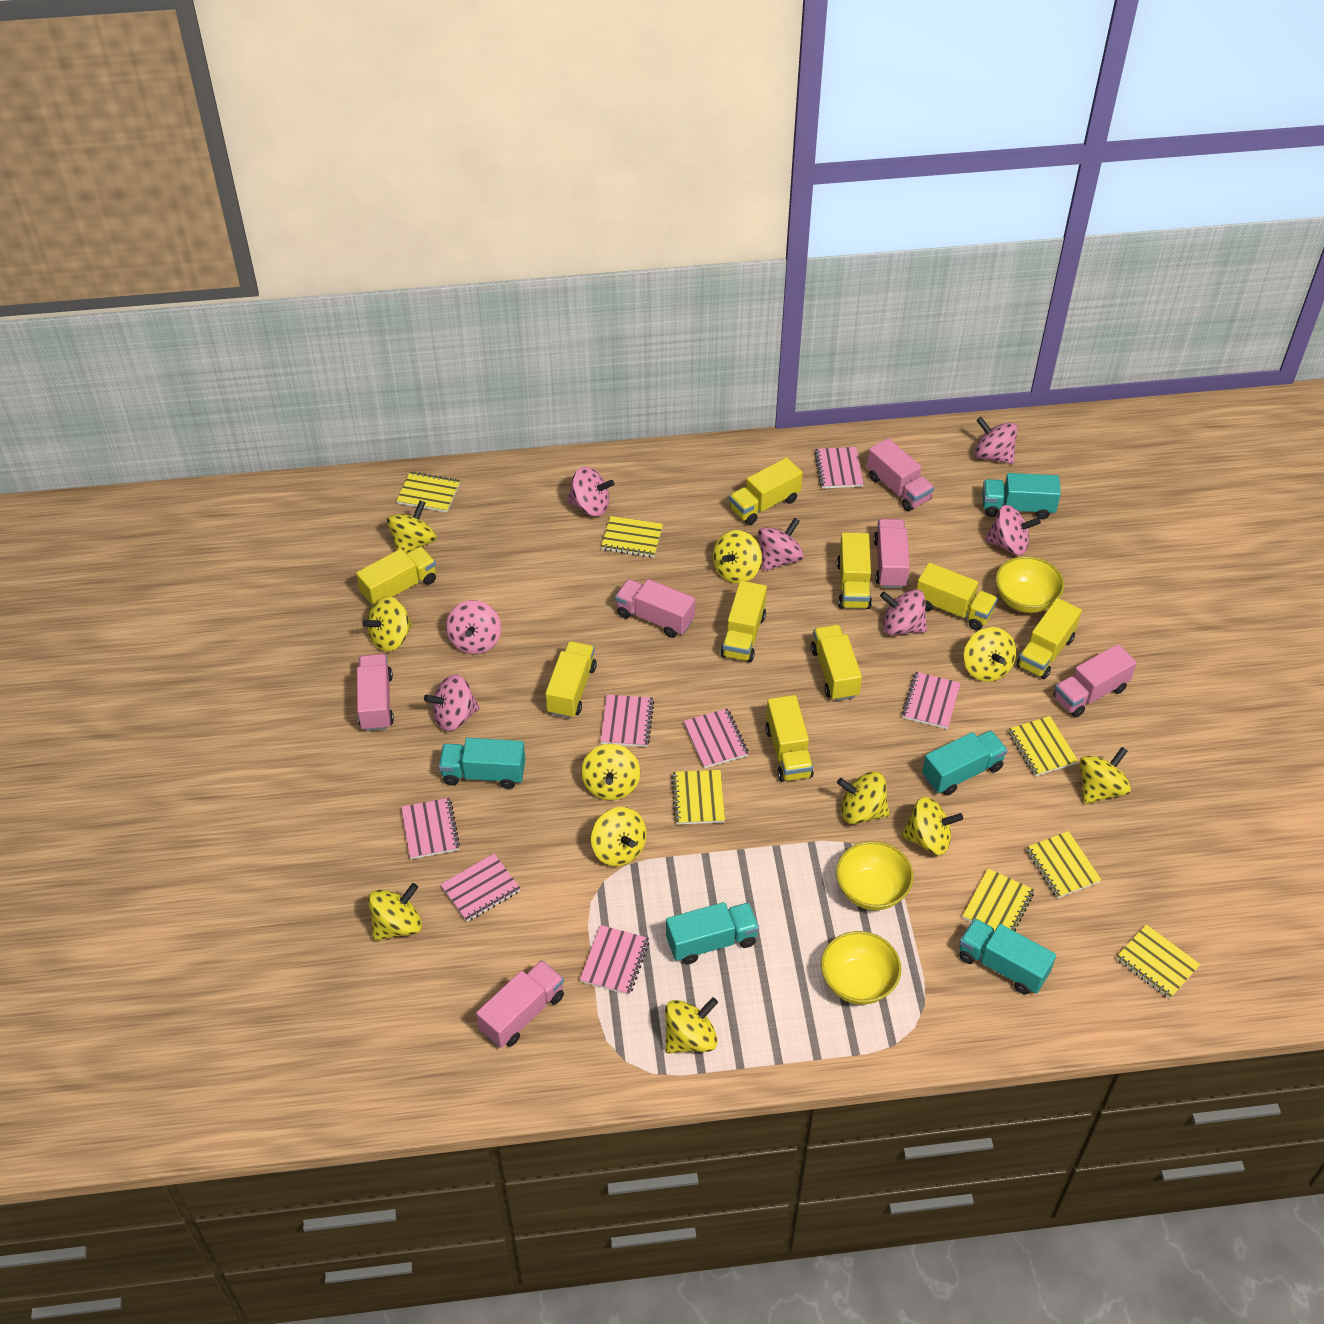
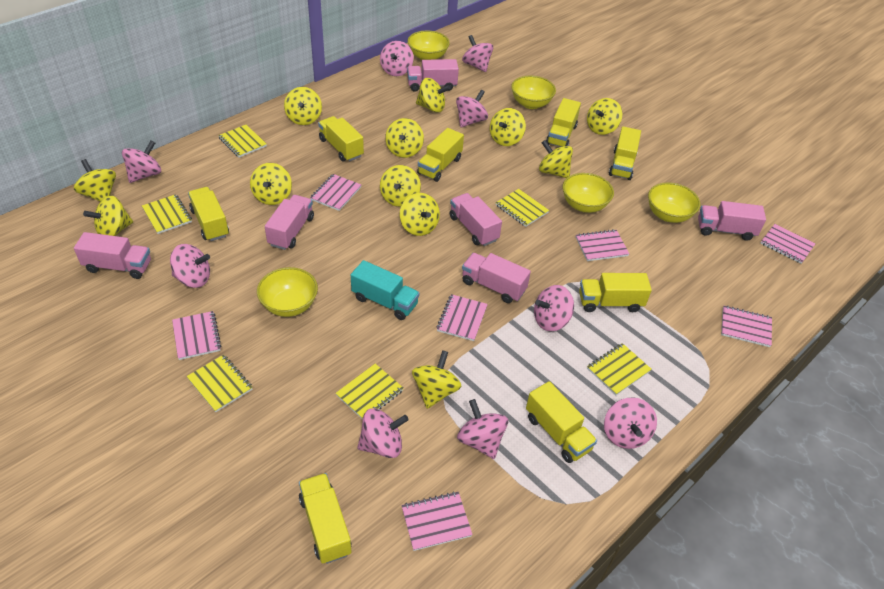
pink spinning top: [424,675,480,731] [446,600,501,654] [568,467,614,516] [758,518,804,571] [880,589,927,635] [974,417,1017,464] [985,505,1041,555] = 7 -> [122,141,161,183] [170,244,210,288] [357,408,409,458] [380,41,414,76] [456,90,488,127] [457,399,508,459] [462,35,493,72] [534,285,574,331] [604,397,657,449] = 9
turquoise truck: [439,738,526,789] [666,902,759,964] [922,730,1008,796] [959,918,1056,995] [982,473,1061,519] = 5 -> [351,260,419,320] = 1
yellow bowl: [821,931,901,1005] [836,841,914,910] [996,556,1064,613] = 3 -> [257,267,318,317] [408,31,450,60] [511,76,556,109] [563,173,614,213] [648,182,700,223] = 5
yellow notebook: [396,471,460,512] [601,516,663,557] [671,770,725,825] [962,869,1034,932] [1008,716,1078,776] [1026,831,1102,899] [1116,924,1201,999] = 7 -> [142,194,192,234] [186,355,253,412] [218,125,267,157] [336,364,404,420] [496,189,549,227] [587,343,652,395] = 6
yellow spinning top: [363,596,412,652] [368,883,422,941] [387,500,437,554] [581,744,640,800] [591,807,647,866] [665,997,718,1054] [713,530,762,584] [837,772,890,824] [901,797,963,855] [964,627,1016,682] [1080,747,1131,804] = 11 -> [74,159,116,202] [83,196,133,236] [250,163,292,205] [284,87,322,125] [380,165,421,207] [385,118,424,158] [400,193,440,236] [412,350,462,409] [416,78,450,113] [490,108,526,146] [539,140,573,178] [587,98,622,135] = 12
yellow truck: [356,546,436,606] [545,641,597,719] [720,581,767,662] [729,457,803,525] [765,695,814,782] [811,625,862,701] [837,533,872,609] [916,562,998,630] [1016,598,1082,679] = 9 -> [188,187,229,241] [299,473,352,564] [318,116,364,162] [417,128,464,182] [526,381,597,463] [546,98,581,147] [579,273,652,312] [609,126,641,180] = 8

